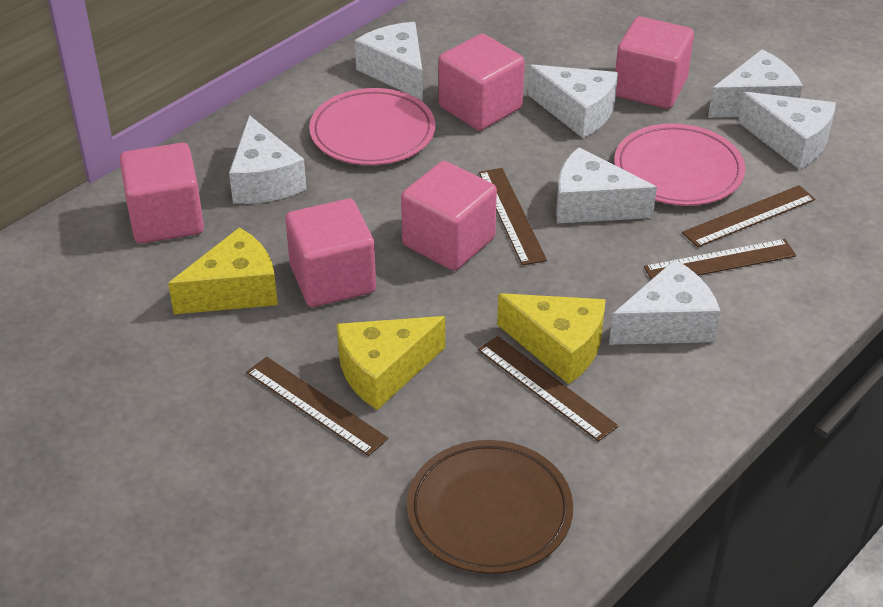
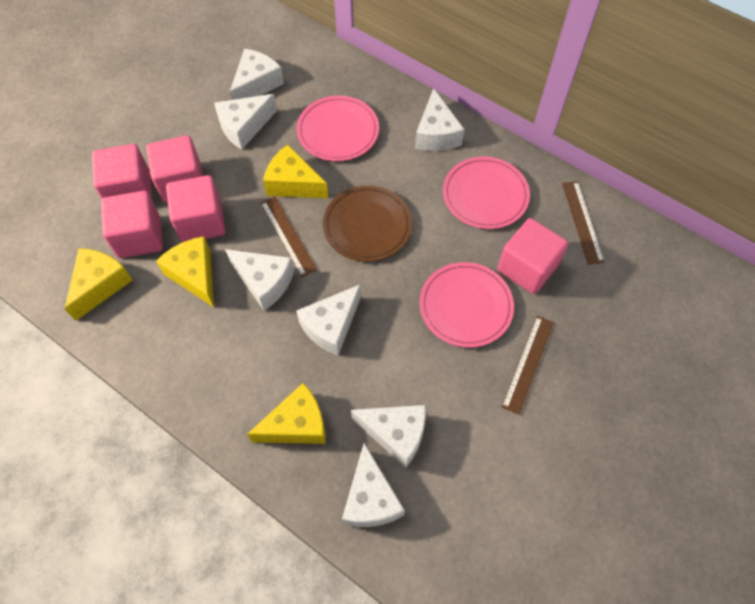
brown ruler: [246,357,389,456] [478,336,618,442] [479,168,547,266] [644,239,796,280] [682,185,815,248] = 5 -> [261,197,317,277] [502,316,554,415] [562,181,605,265] = 3
pink plate: [309,88,435,165] [614,123,745,206] = 2 -> [296,96,379,161] [419,262,514,348] [443,156,530,229] = 3
yellow cheese: [168,227,278,314] [337,316,445,410] [497,293,606,384] = 3 -> [65,248,132,321] [156,236,214,307] [247,382,326,444] [263,145,328,198] = 4

